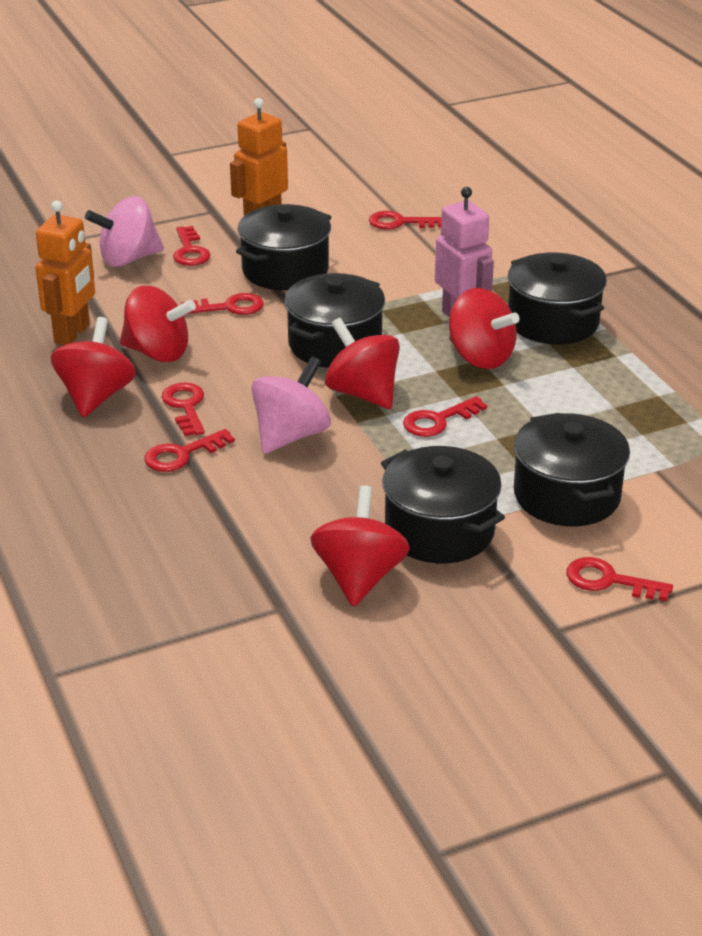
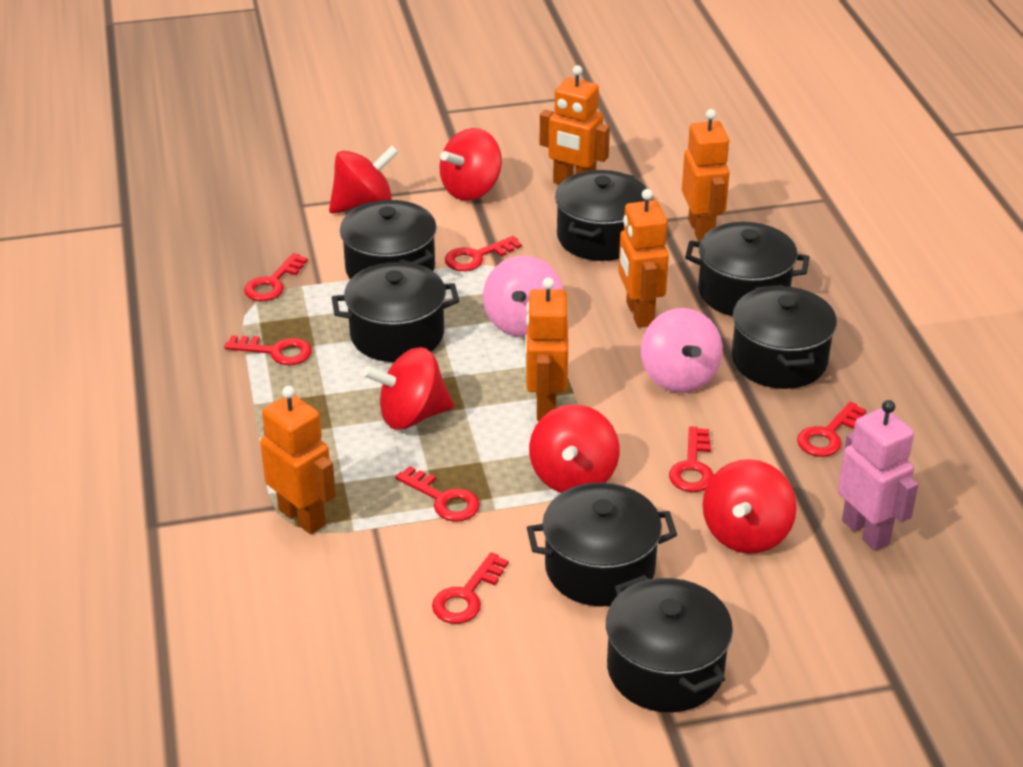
black pot: [236,204,331,290] [284,273,385,368] [381,446,505,563] [508,252,607,344] [514,413,630,526] = 5 -> [332,262,459,362] [340,200,437,279] [527,483,677,606] [555,170,646,261] [606,575,733,712] [685,222,809,316] [732,285,837,389] = 7
orange robot: [35,201,95,345] [230,98,288,216] = 2 -> [260,386,336,534] [525,278,568,421] [539,65,610,184] [618,189,669,328] [682,109,730,242] = 5

